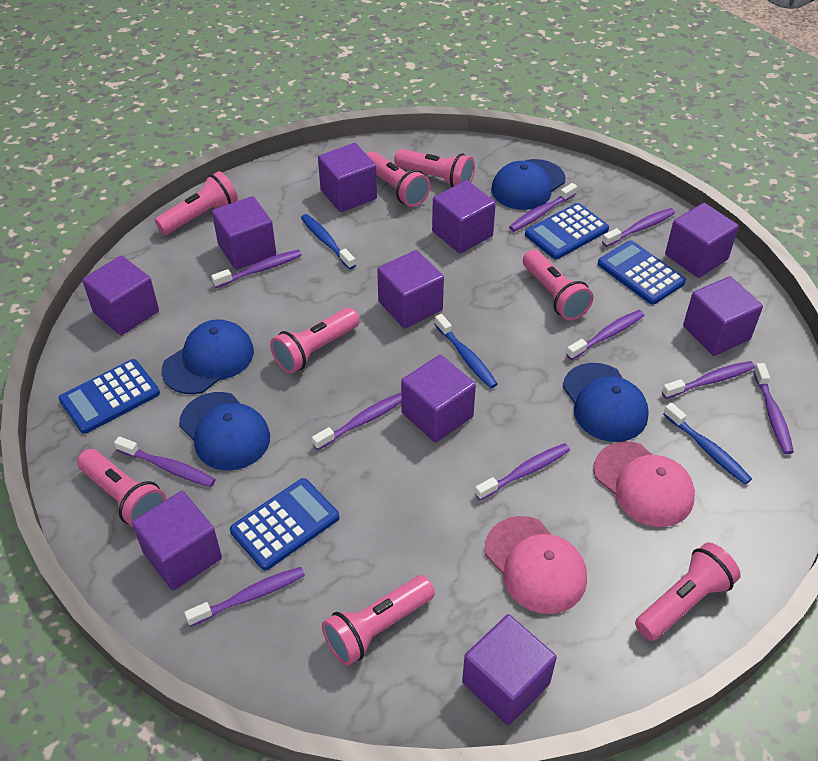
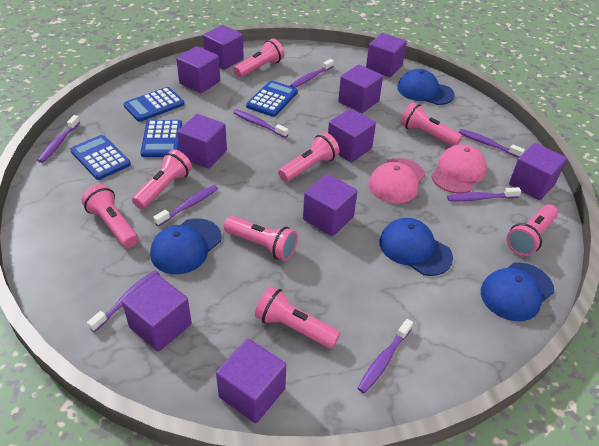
blue toothbrush: [301,214,356,269] [434,314,498,389] [663,403,752,485] = 3 -> none = 0
purple toothbrush: [114,436,216,487] [184,567,305,627] [211,250,302,288] [312,393,401,450] [475,443,570,500] [509,183,577,232] [566,310,645,360] [602,208,675,247] [662,361,755,399] [753,363,794,454] = 10 -> [37,115,80,163] [87,270,160,332] [153,185,218,226] [233,110,288,138] [290,59,334,88] [358,319,413,393] [447,187,521,201] [458,129,525,158] = 8

